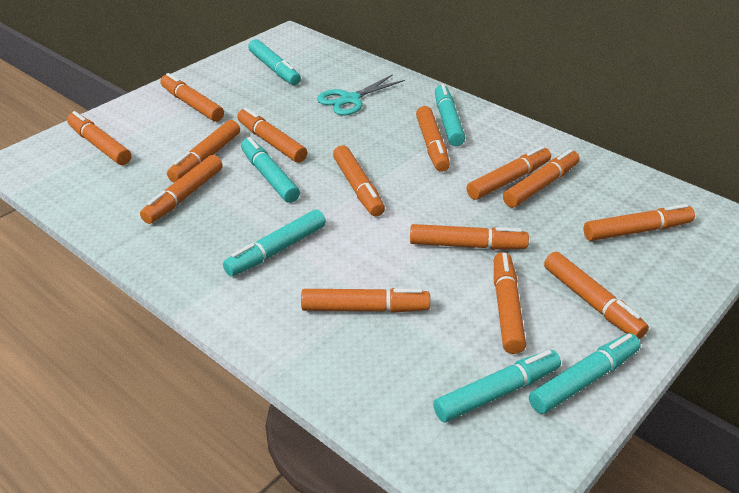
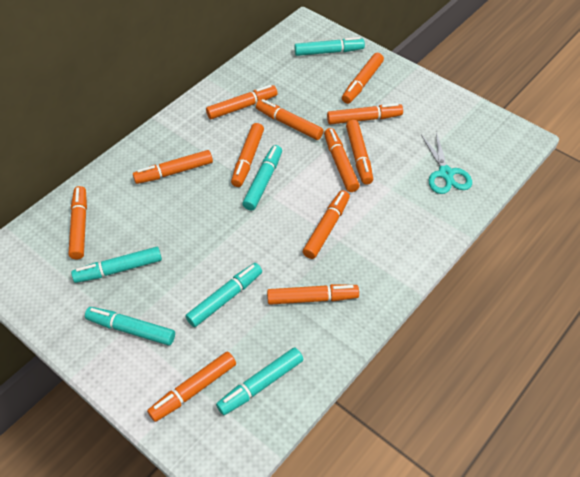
orange marker: [67,111,131,165] [140,155,223,224] [160,73,224,122] [167,120,240,183] [237,108,307,163] [301,288,430,313] [333,145,385,217] [410,224,529,250] [416,106,450,172] [466,146,551,200] [494,252,526,354] [503,149,580,208] [544,252,649,339] [584,204,695,241] = 14 -> [68,186,87,259] [133,150,213,184] [147,352,236,422] [206,85,278,119] [231,123,264,187] [256,99,324,140] [267,284,359,305] [303,190,350,259] [324,128,360,192] [327,103,403,125] [342,53,384,104] [346,120,373,184] = 12

